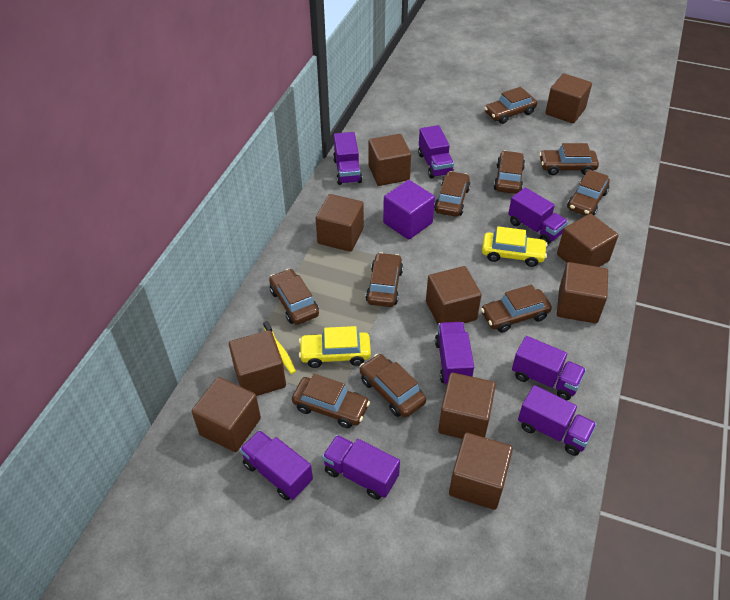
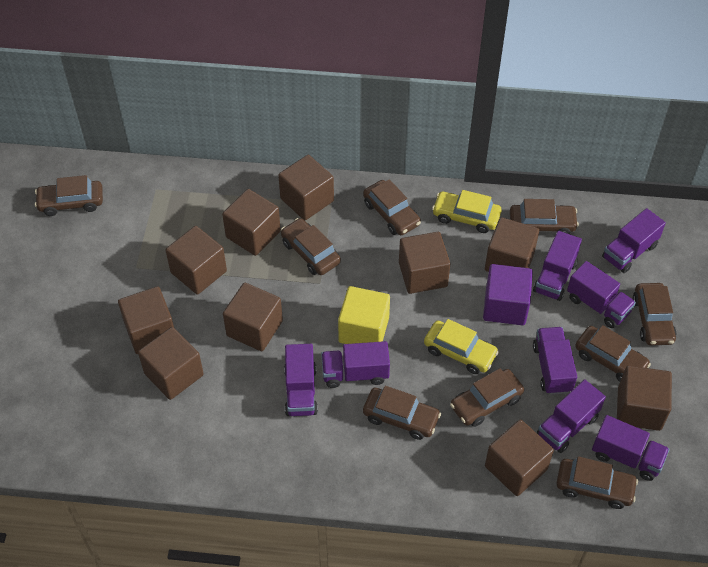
brown car: [269,269,319,325] [292,374,370,428] [360,354,426,417] [366,252,403,307] [434,171,470,217] [481,285,552,333] [485,87,537,124] [494,151,525,194] [539,143,599,175] [567,169,610,216] = 10 -> [35,175,103,216] [281,218,341,275] [363,179,421,235] [363,386,441,440] [450,368,524,427] [510,199,579,234] [556,456,638,509] [575,325,651,382] [633,283,677,345] = 9
yellow cube: none = 0 -> [338,286,390,344] = 1
yellow toothbrush: [263,321,296,374] = 1 -> none = 0

